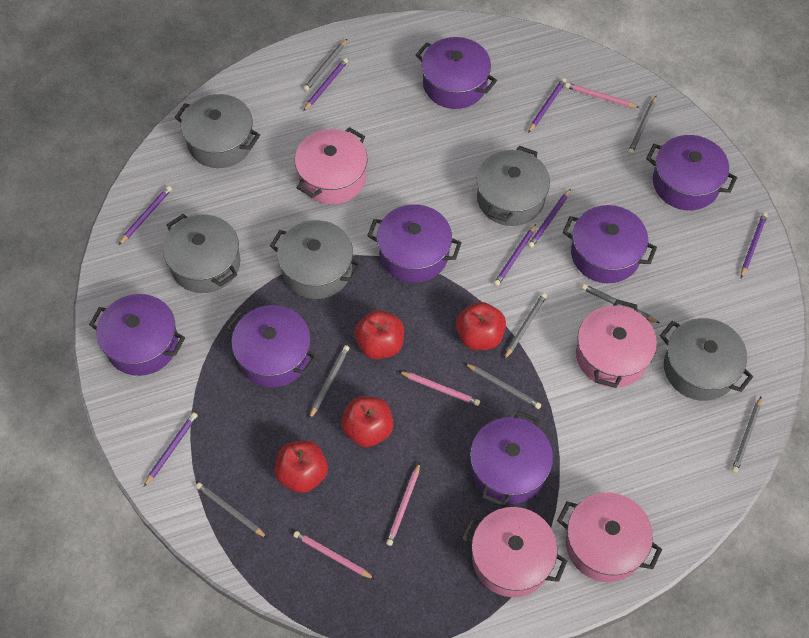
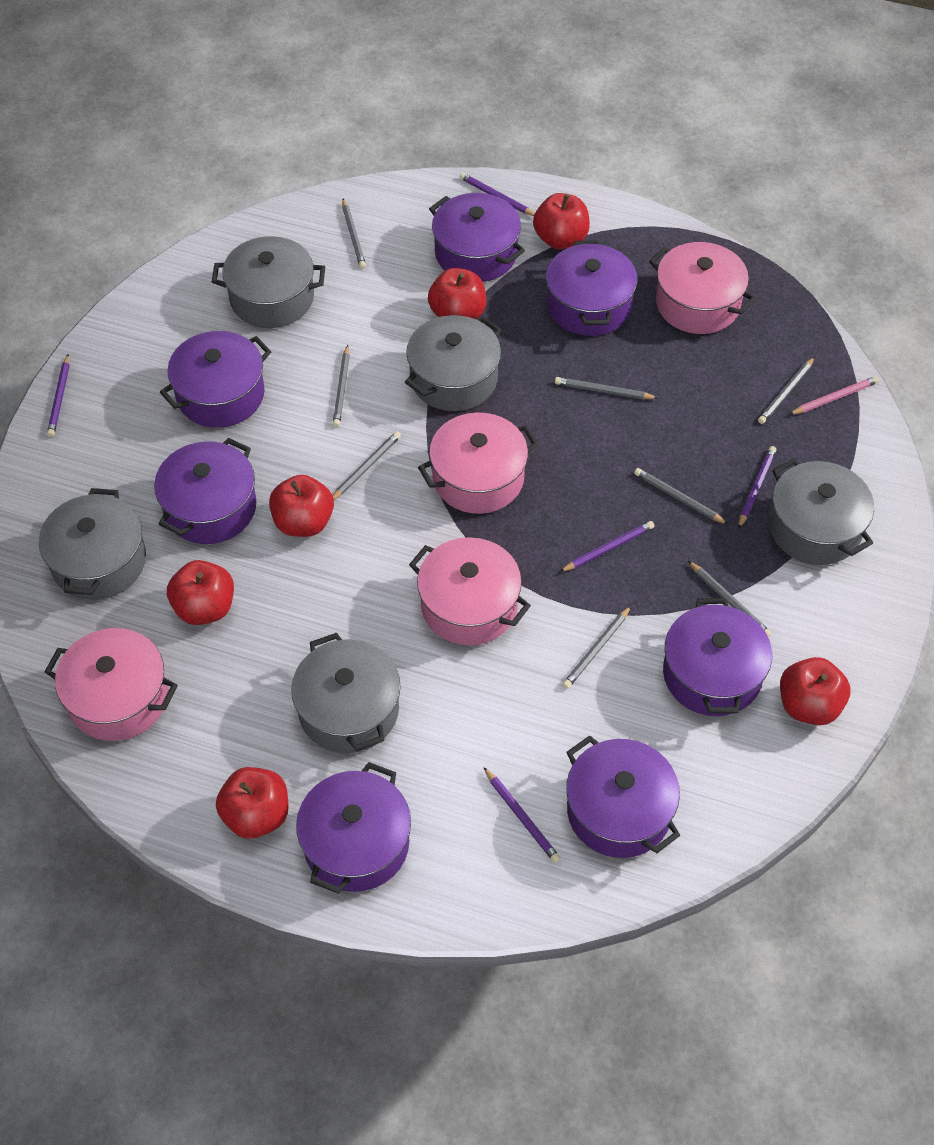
pink pencil: [293,531,374,579] [386,462,420,546] [399,371,480,406] [565,83,640,108] = 4 -> [789,376,879,415] = 1
purple pencil: [119,186,172,245] [144,412,198,487] [303,58,348,111] [494,224,536,286] [528,78,566,133] [528,188,571,248] [741,212,768,278] = 7 -> [47,354,69,437] [460,173,535,216] [484,767,561,863] [560,521,655,572] [738,446,777,529] = 5
red apple: [274,441,328,493] [341,396,393,447] [354,310,404,359] [456,302,506,350] = 4 -> [167,560,234,625] [216,767,289,839] [269,475,334,537] [428,268,486,319] [533,193,590,249] [780,657,851,725] = 6

